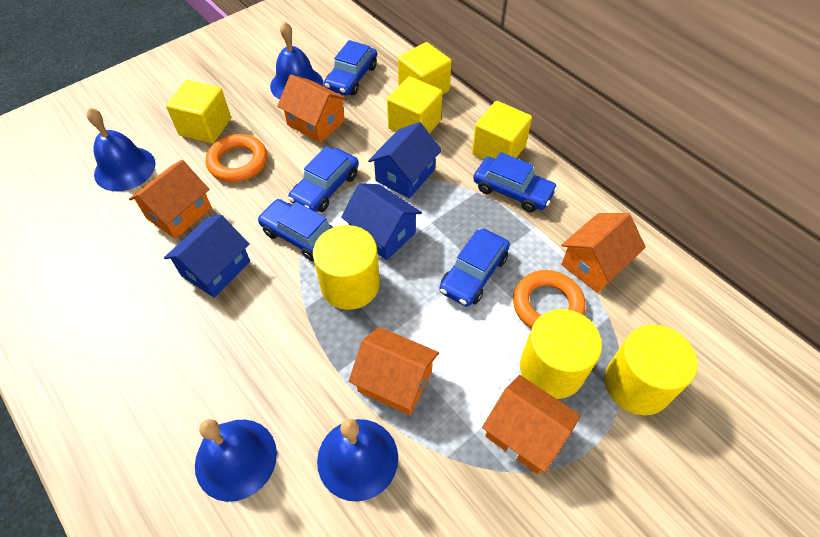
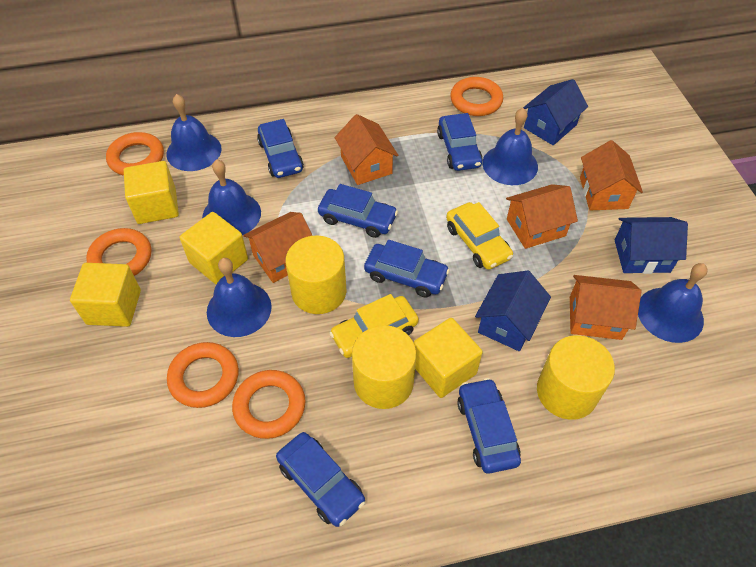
blue bell: [86,108,155,191] [195,419,277,502] [270,21,324,100] [317,419,398,502] = 4 -> [167,94,221,171] [202,159,261,235] [207,258,272,337] [482,108,538,185] [638,263,708,343] = 5
blue car: [257,199,333,261] [288,146,359,212] [324,40,377,96] [439,229,510,307] [473,152,558,212] = 5 -> [257,119,304,178] [276,432,365,527] [318,184,398,238] [364,240,450,298] [437,113,483,171] [457,378,521,474] = 6
orange ring: [206,134,267,182] [513,270,586,329] = 2 -> [86,228,151,276] [106,132,164,176] [167,342,239,408] [232,370,306,439] [450,77,503,116] = 5
yellow car: none = 0 -> [330,294,419,358] [446,202,513,270] = 2

